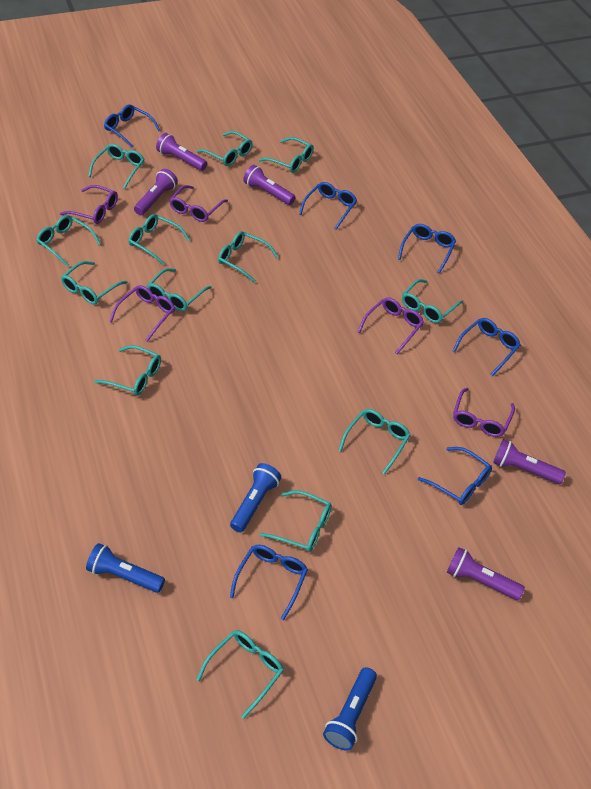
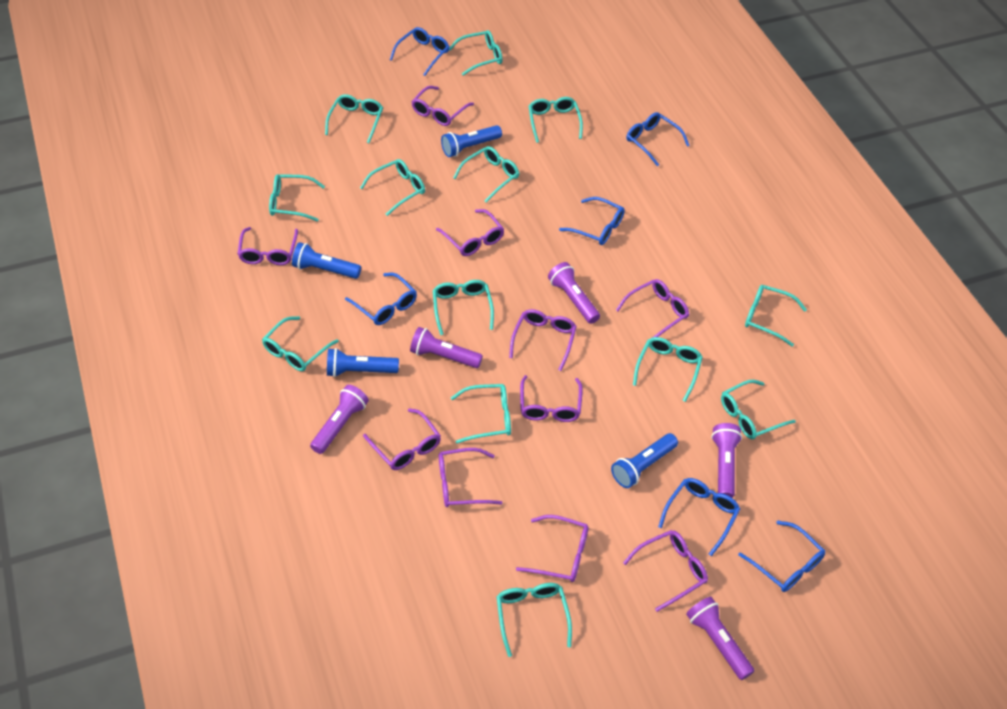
blue flashlight: [86,543,165,593] [230,463,281,532] [323,667,377,750] = 3 -> [292,242,361,279] [327,348,399,377] [441,125,502,157] [611,433,678,488] = 4
purple glasses: [60,185,118,224] [109,285,175,342] [169,185,228,222] [358,297,424,354] [453,388,515,437] = 5 -> [237,227,298,265] [363,408,441,470] [411,86,474,126] [436,209,504,256] [439,448,502,507] [509,309,577,371] [516,515,589,582] [520,375,583,422] [616,279,689,338] [623,530,708,612] = 10

